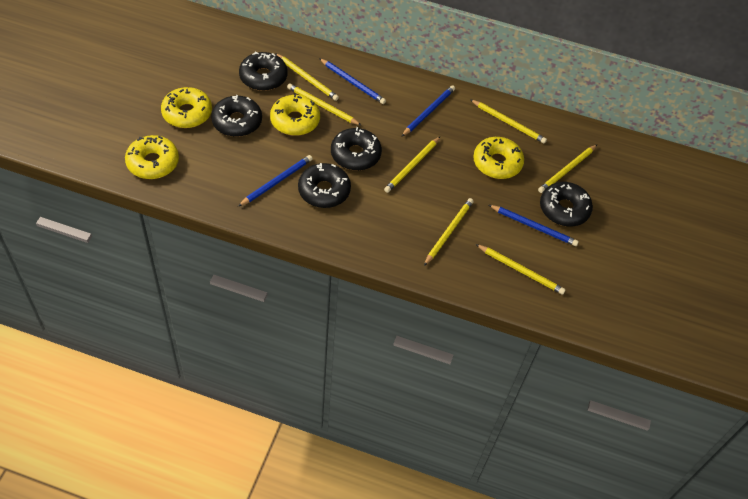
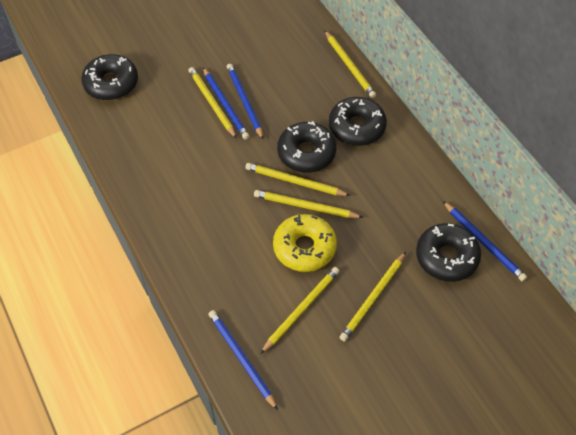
black donut: [211,95,262,137] [239,52,287,91] [298,163,351,208] [331,127,382,171] [540,182,593,227] = 5 -> [81,54,138,100] [277,121,336,173] [329,97,387,146] [416,223,481,282] = 4
yellow donut: [125,135,179,179] [161,87,212,128] [270,93,320,136] [473,137,524,179] = 4 -> [273,214,337,272] = 1
yellow pencil: [275,53,339,101] [287,83,362,126] [384,136,441,193] [424,198,474,266] [470,99,547,144] [476,244,566,295] [538,145,597,193] = 7 -> [188,67,237,139] [245,163,351,196] [254,190,363,218] [260,267,339,354] [325,31,376,98] [340,252,406,341] = 6

